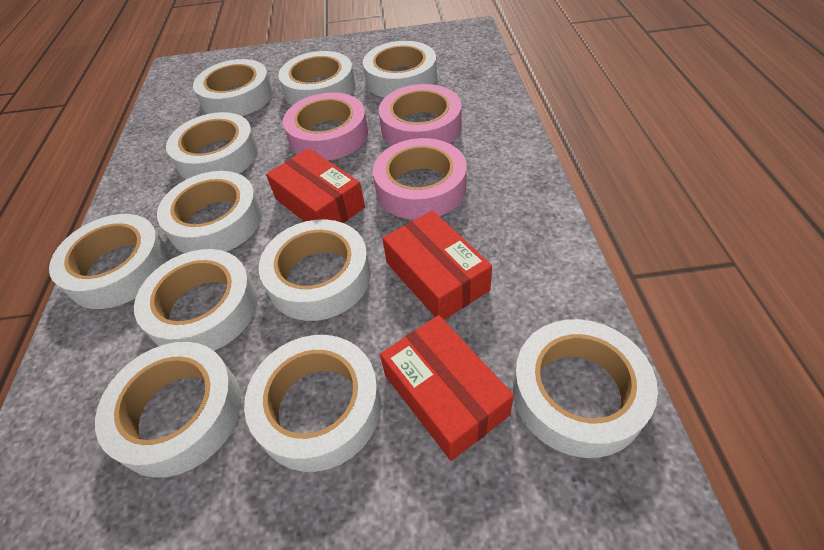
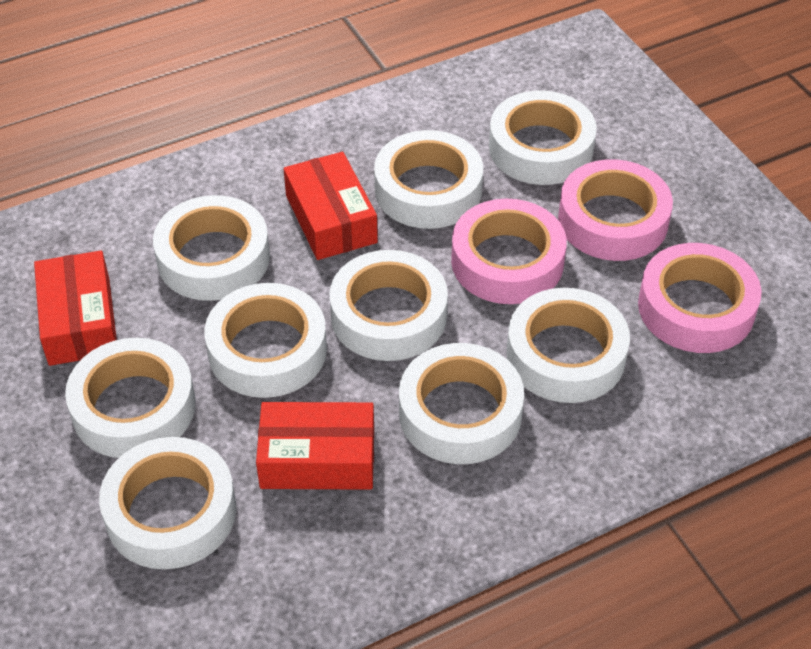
white tape: [49,214,169,309] [95,342,241,478] [134,249,257,351] [157,171,262,253] [166,112,258,179] [193,59,273,116] [244,335,381,472] [259,219,371,321] [278,51,355,106] [363,41,437,98] [513,319,658,458] = 11 -> [65,338,196,458] [99,437,236,569] [153,195,270,301] [204,283,327,398] [329,250,448,361] [374,130,483,229] [399,343,524,464] [489,90,597,185] [507,288,630,403] = 9

